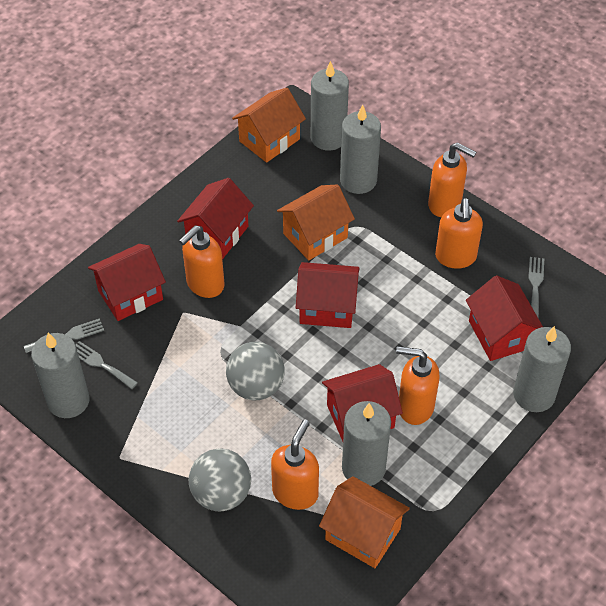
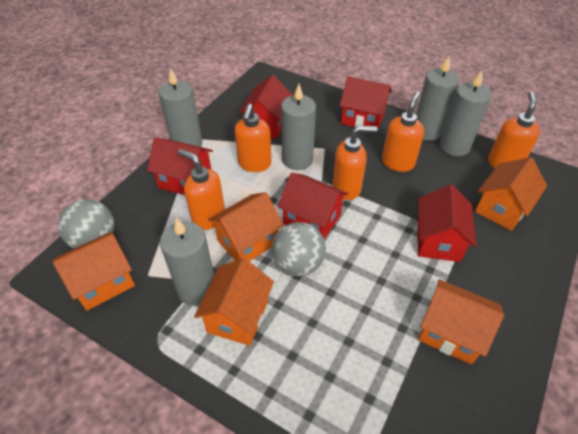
grey fork: [24,318,104,353] [76,341,138,389] [528,257,544,319] = 3 -> none = 0
orange house: [232,88,306,163] [277,184,355,260] [319,476,410,568] = 3 -> [53,232,135,311] [194,258,274,346] [208,192,284,261] [418,279,504,365] [475,157,547,231] = 5

